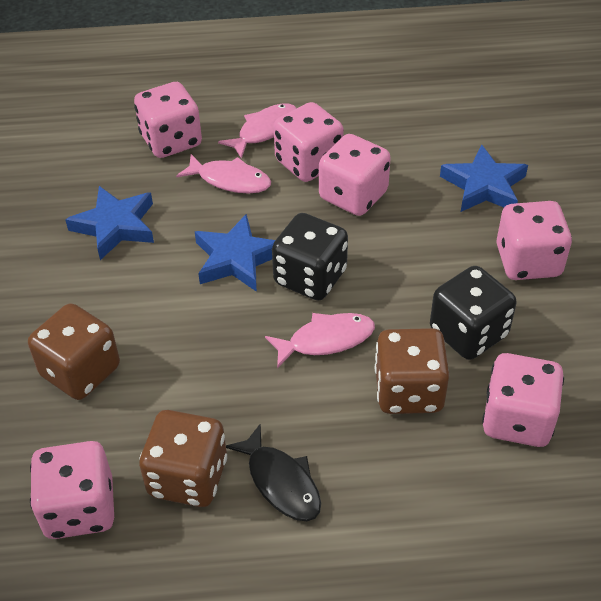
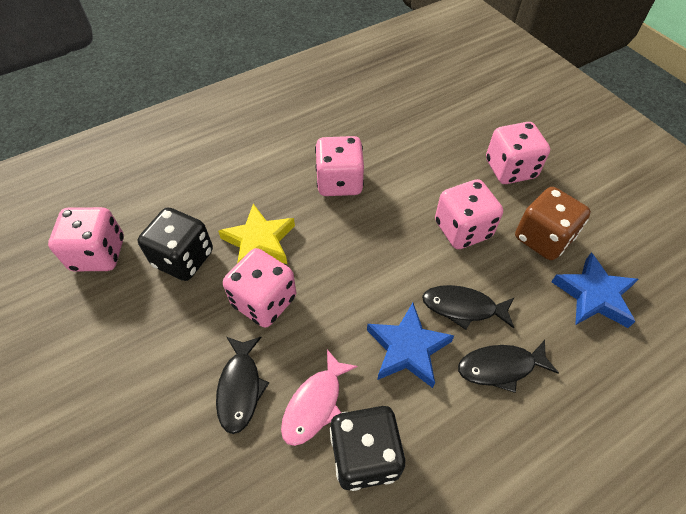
black fish: [226,424,321,521] = 1 -> [216,336,269,434] [422,285,514,330] [458,340,559,393] = 3
blue star: [65,186,154,260] [195,214,275,292] [440,144,528,212] = 3 -> [367,303,454,388] [551,252,639,328] = 2
brown dice: [28,303,120,400] [139,410,227,507] [375,328,449,414] = 3 -> [515,187,591,260] = 1
pink dice: [30,441,114,539] [134,82,202,158] [274,102,344,182] [319,134,391,216] [482,353,564,447] [497,201,572,280] = 6 -> [48,207,124,271] [223,248,296,328] [315,136,364,196] [435,179,503,249] [486,122,550,184] = 5
pink fish: [176,154,271,193] [218,103,297,159] [265,313,375,368] = 3 -> [281,349,358,446] = 1
yellow star: none = 0 -> [218,204,295,264] = 1

